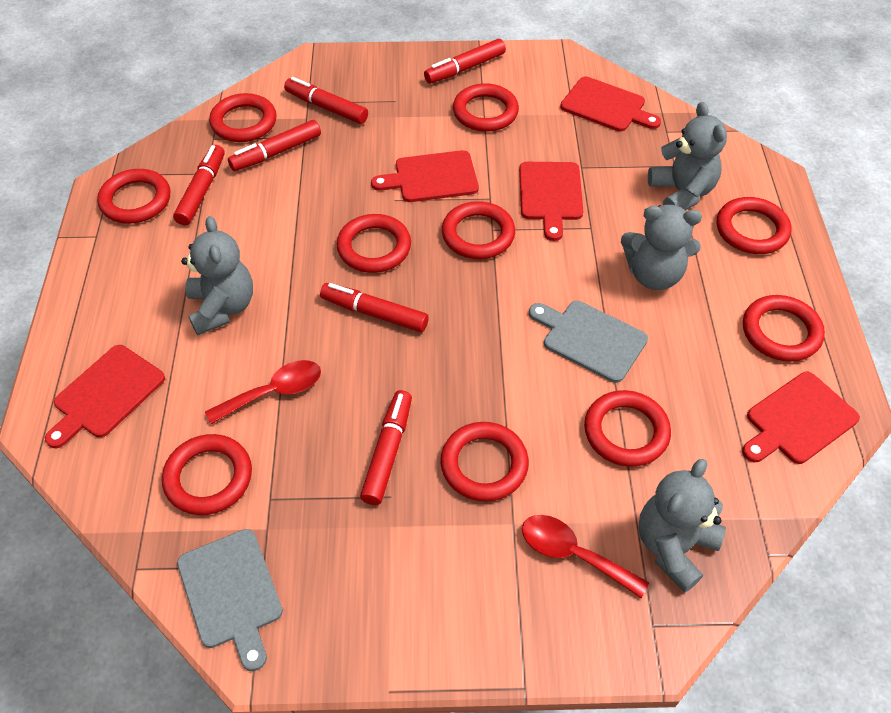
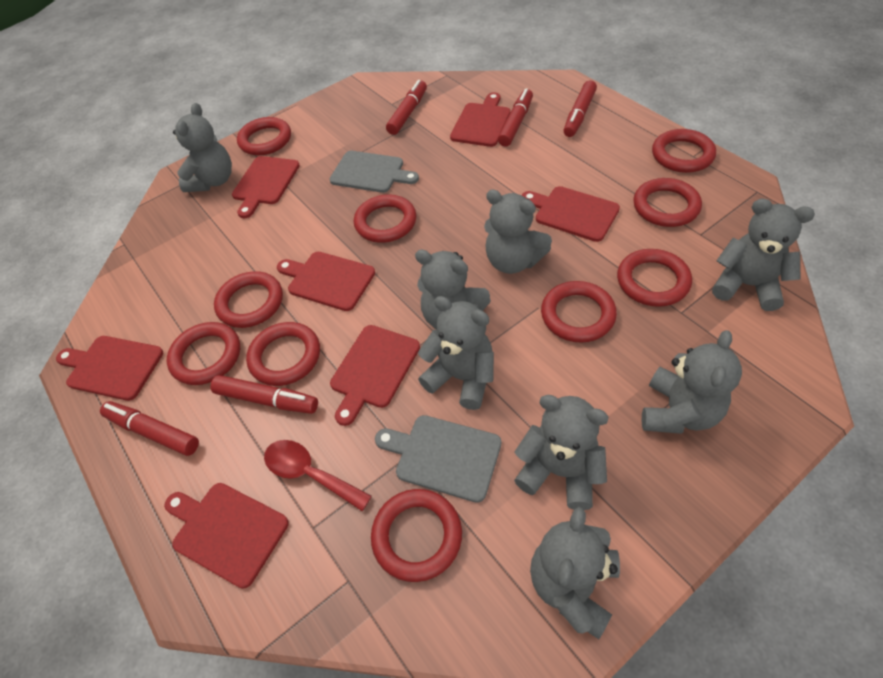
grey teddy bear: [181,216,253,335] [621,205,702,290] [638,459,726,592] [648,102,727,210] = 4 -> [173,103,232,192] [415,249,491,329] [418,296,494,410] [484,189,552,274] [514,395,609,510] [530,507,620,639] [642,330,742,434] [712,198,815,311] = 8
red cutting board: [45,345,165,448] [371,150,479,202] [519,162,583,241] [560,76,661,132] [742,372,860,464] = 5 -> [56,336,163,401] [164,483,289,589] [232,156,300,218] [277,252,375,311] [330,325,420,426] [450,92,511,147] [521,186,620,242] = 7
red marker: [173,145,225,225] [228,120,321,171] [284,77,368,124] [320,283,429,332] [360,390,412,505] [424,39,506,83] = 6 -> [100,401,199,456] [210,375,318,414] [386,80,427,135] [498,88,533,146] [563,80,597,137] = 5
red spoon: [205,360,321,424] [522,515,649,598] = 2 -> [264,440,372,511] = 1

